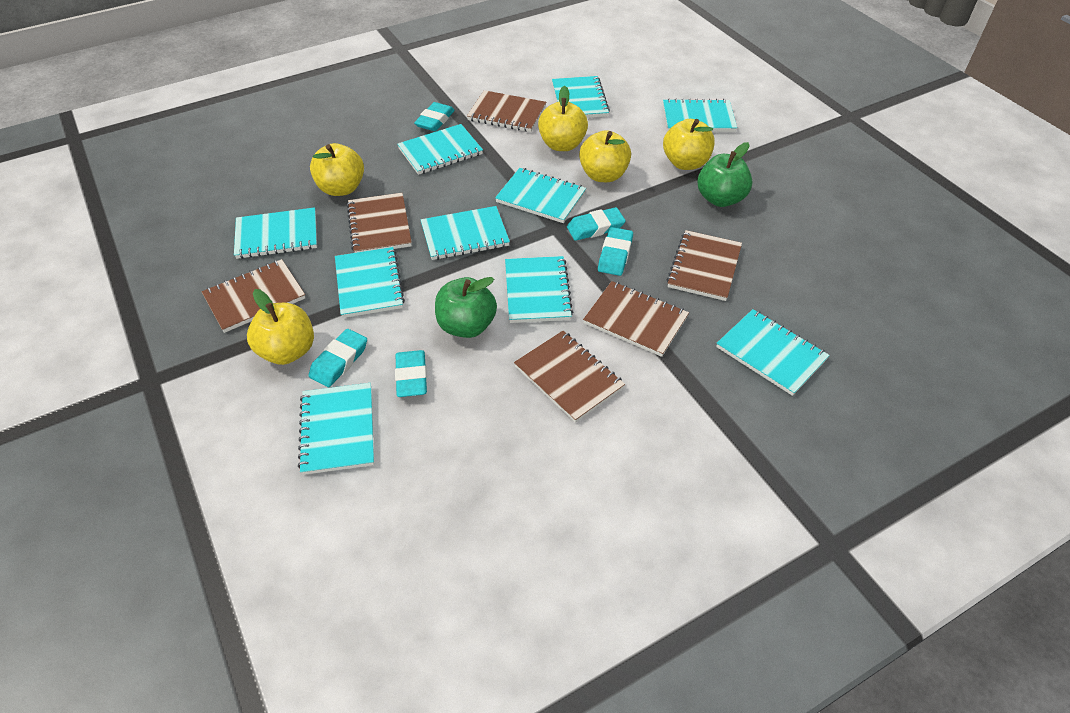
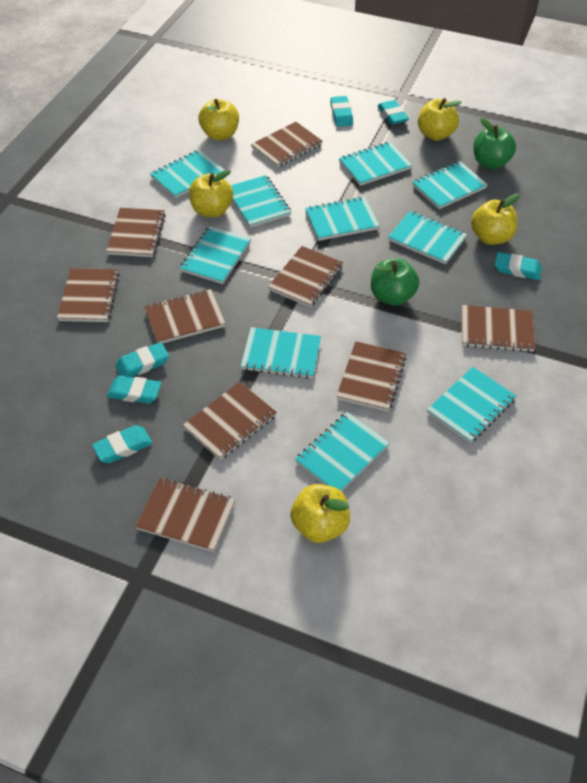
brown notebook: [202,259,305,333] [347,193,412,253] [467,90,546,132] [514,331,625,423] [583,281,689,357] [667,230,742,301] = 6 -> [57,268,120,322] [106,208,166,257] [135,477,235,552] [144,289,226,343] [183,382,277,460] [251,122,322,168] [268,246,343,307] [336,341,406,412] [462,305,535,352] = 9
turquoise eraser: [309,329,367,387] [395,350,427,397] [414,102,455,131] [567,207,626,241] [598,227,633,276] = 5 -> [92,425,153,463] [107,376,161,404] [116,342,169,377] [330,96,353,127] [378,100,409,125] [495,252,542,280] = 6

